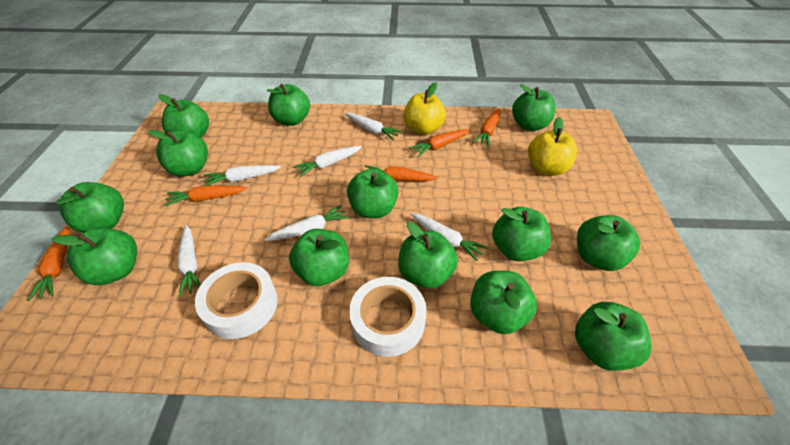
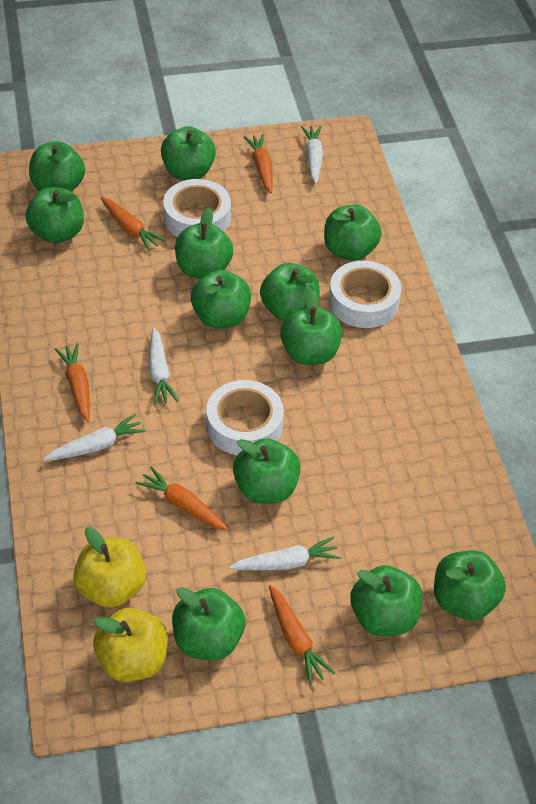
green apple: [52,228,137,285] [55,182,124,233] [148,130,208,176] [158,94,209,138] [267,84,310,126] [289,229,349,286] [347,168,399,218] [398,222,458,289] [470,271,537,334] [492,207,551,261] [512,84,555,131] [575,302,652,371] [577,215,640,271] = 13 -> [26,187,84,243] [29,141,85,192] [161,126,216,180] [172,587,246,661] [175,207,234,279] [191,269,251,328] [233,438,300,504] [260,263,320,321] [280,290,342,365] [324,205,382,261] [350,565,422,636] [434,550,506,621] = 12
white carrot: [177,225,201,297] [204,165,281,186] [264,205,349,241] [293,146,362,177] [345,113,402,140] [410,213,488,261] = 6 -> [43,414,146,461] [149,327,178,405] [229,536,341,570] [301,126,323,184] = 4
white tape: [195,262,278,339] [349,277,426,357] = 2 -> [163,179,231,237] [206,380,284,455] [329,260,401,328] = 3

